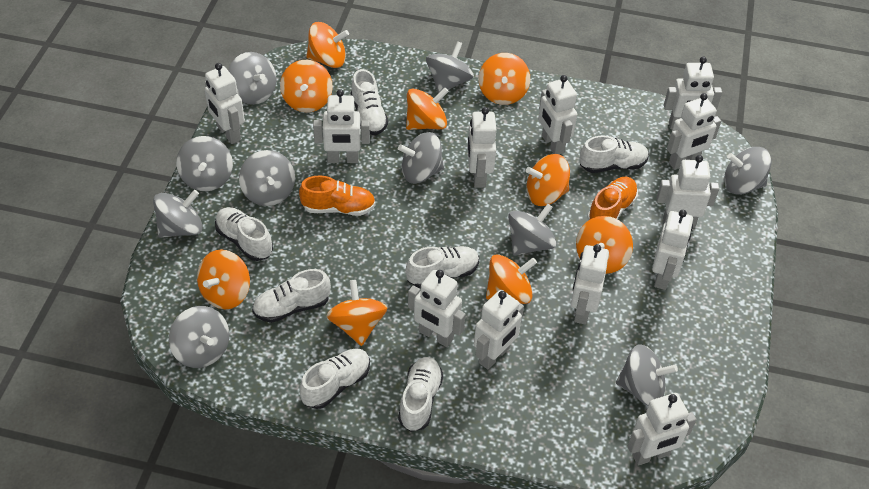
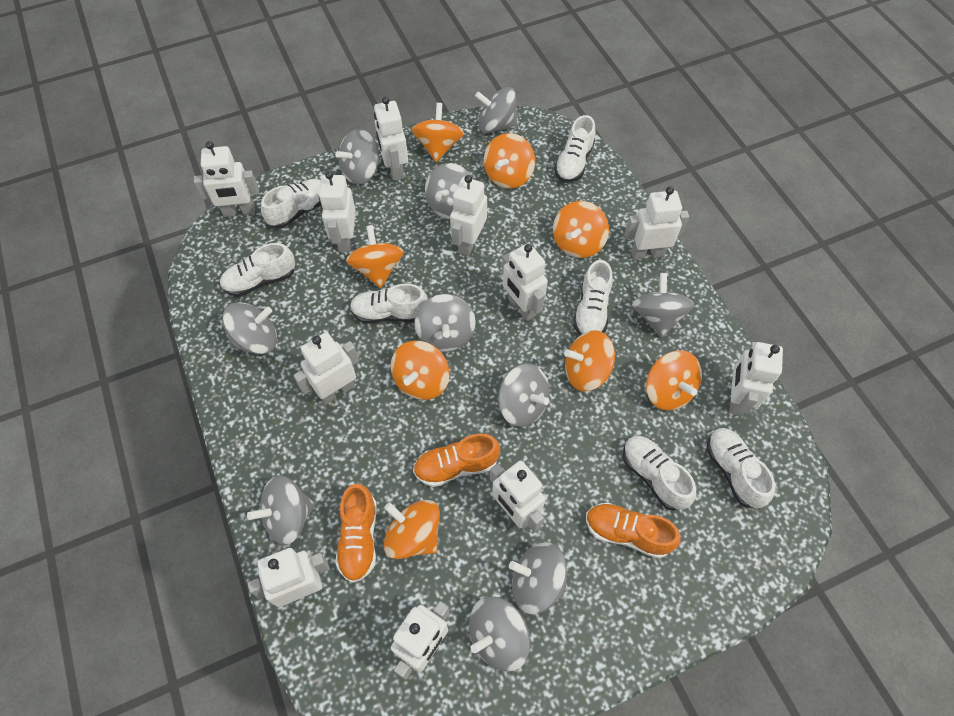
orange shoe: [299,176,376,216] [587,177,638,221] = 2 -> [335,484,377,583] [413,434,500,487] [586,503,681,559] = 3
orange spinning top: [197,250,250,309] [280,60,333,112] [306,22,349,68] [327,280,387,346] [406,87,449,130] [479,53,530,105] [486,254,537,304] [526,154,570,206] [576,216,633,274] = 9 -> [346,225,404,288] [384,500,440,559] [391,341,449,400] [412,103,464,162] [484,133,535,189] [553,201,609,258] [564,330,615,391] [646,350,702,410] = 8
white robot: [204,63,245,144] [313,89,370,163] [408,270,466,347] [467,107,497,188] [474,290,524,369] [538,75,577,154] [571,244,609,325] [627,393,696,466] [652,210,693,290] [656,155,719,228] [664,57,722,129] [667,93,721,170] = 12 -> [194,141,259,217] [247,548,330,607] [294,332,359,405] [319,171,356,252] [374,97,408,181] [391,601,450,680] [450,175,487,256] [490,461,546,532] [502,243,548,321] [625,186,689,260] [729,342,783,416] = 11

